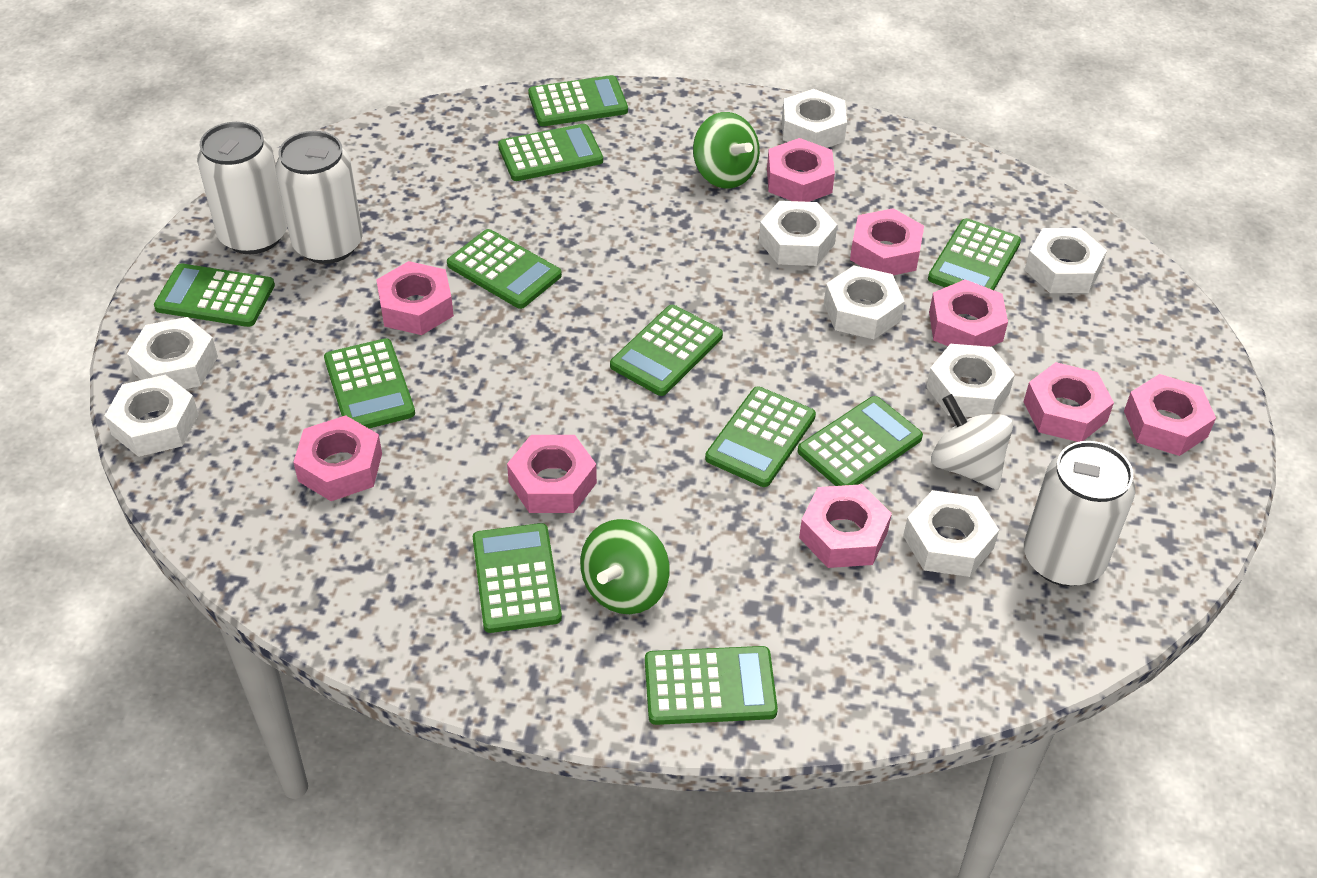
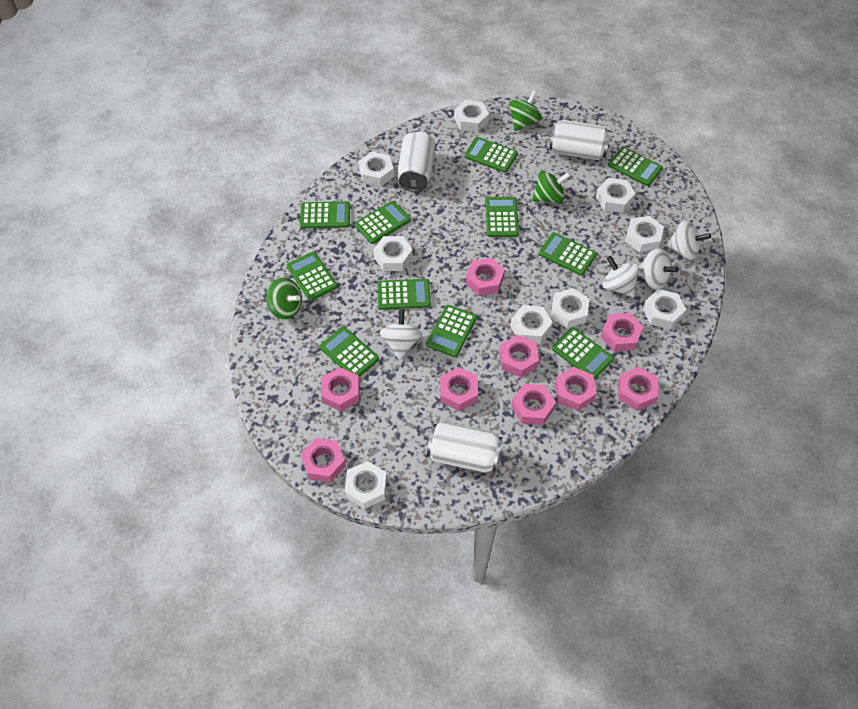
green spinning top: [580,519,670,614] [693,112,760,189] = 2 -> [266,278,302,319] [509,91,542,131] [532,171,571,204] = 3
white nut: [105,374,199,457] [127,317,218,389] [759,201,837,266] [782,89,847,148] [824,265,905,339] [903,490,999,577] [926,344,1015,417] [1025,228,1107,293] = 8 -> [345,461,387,509] [358,152,394,187] [373,236,413,271] [454,100,489,132] [510,305,553,344] [550,288,589,328] [596,178,636,213] [625,216,664,253] [643,289,686,329] = 9
white spinning top: [931,394,1013,489] = 1 -> [380,309,422,360] [602,256,639,297] [639,248,679,289] [666,220,711,260] = 4

